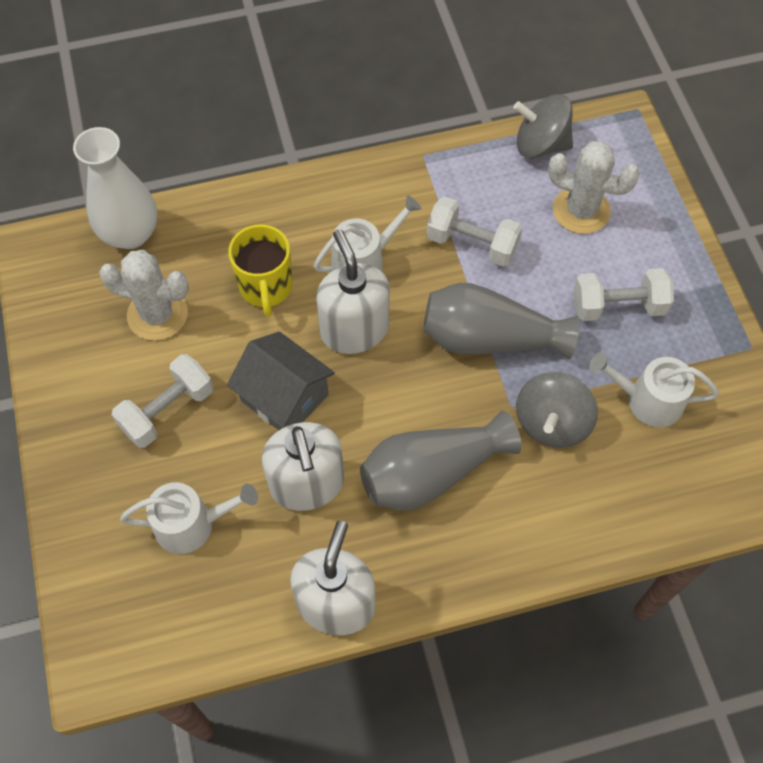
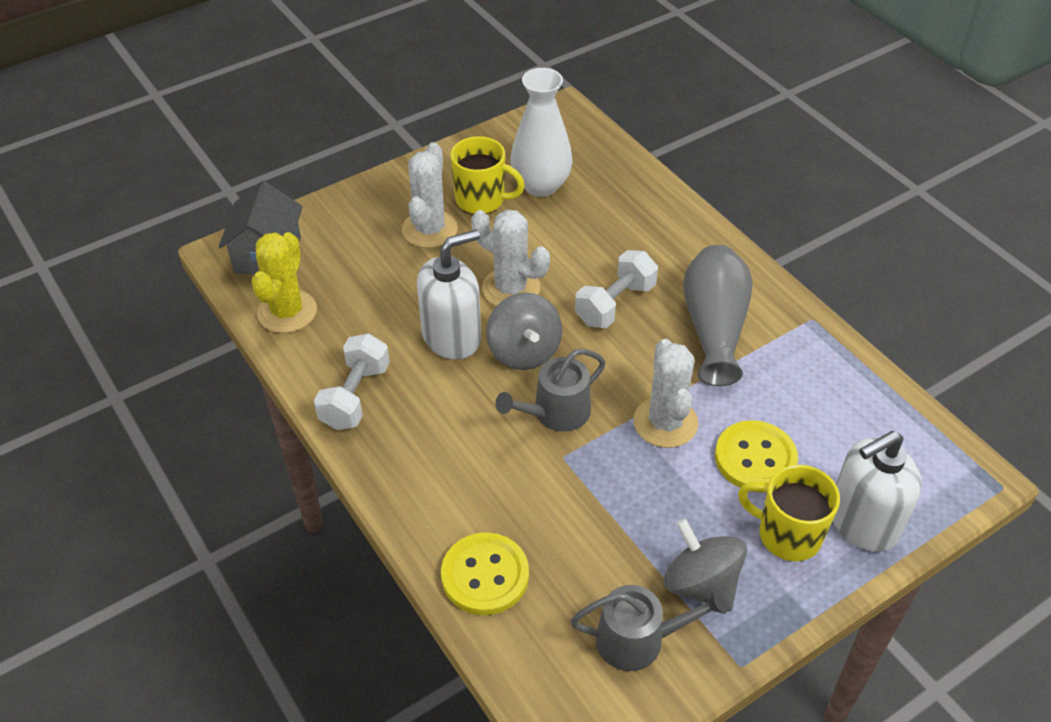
grey vase: [360,411,521,511] [424,283,579,359] = 2 -> [683,245,753,386] = 1
grey watering can: none = 0 -> [496,349,606,432] [570,585,727,671] = 2
white cactus: [99,250,189,341] [548,141,640,234] = 2 -> [402,142,458,248] [471,210,550,306] [634,339,698,448] = 3
white dumbbell: [112,354,213,448] [426,197,522,267] [573,268,674,321] = 3 -> [314,333,390,430] [575,250,658,328] = 2
white soap dispenser: [262,422,344,511] [290,521,375,635] [316,229,390,354] = 3 -> [417,229,481,360] [833,431,922,552] = 2
white watering can: [120,482,258,554] [314,195,422,272] [590,352,719,427] = 3 -> none = 0
yellow button: none = 0 -> [441,532,529,615] [715,420,798,492] = 2
yellow cactus: none = 0 -> [252,232,317,333] = 1
yellow mug: [228,224,292,317] = 1 -> [451,136,525,214] [738,465,840,561] = 2

